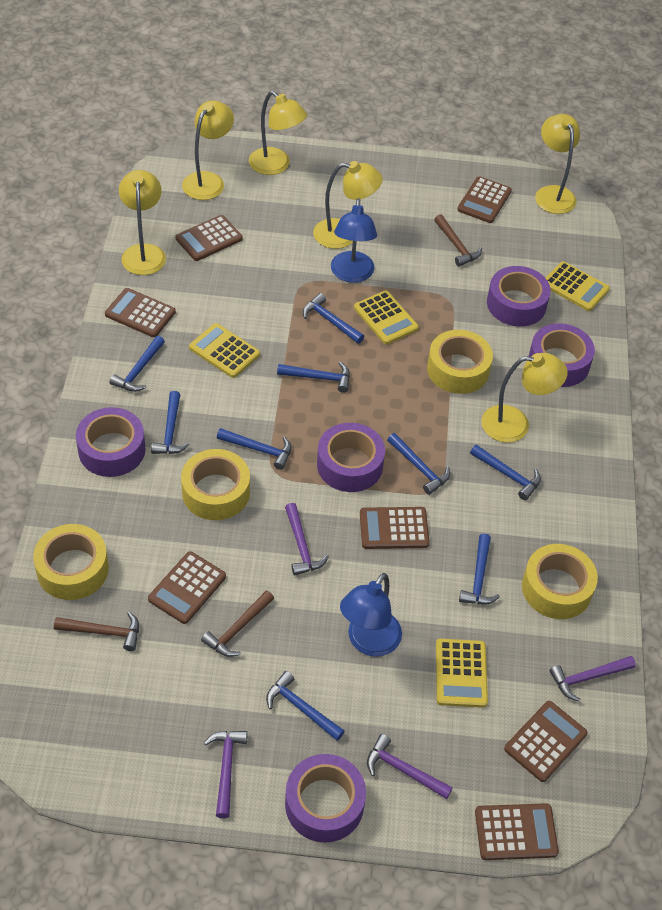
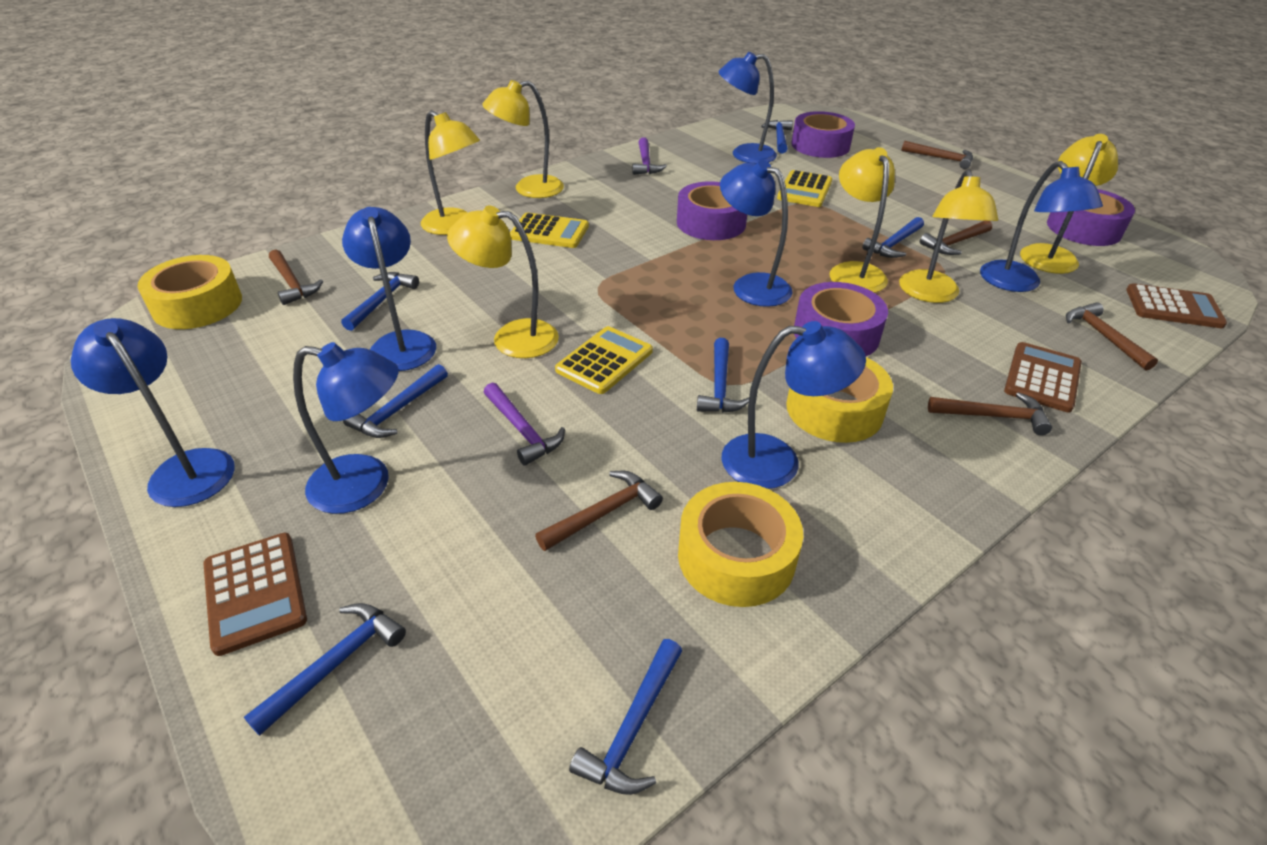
blue hammer: [110,336,165,392] [151,391,189,454] [217,428,292,470] [266,671,345,741] [277,362,350,393] [303,293,364,344] [387,433,450,495] [459,534,500,604] [470,444,541,500] = 9 -> [244,603,406,736] [341,272,419,331] [343,364,448,438] [569,639,682,795] [697,338,749,413] [761,120,793,153] [862,217,924,258] = 7
blue lamp: [331,198,377,283] [340,573,402,657] = 2 -> [71,318,235,507] [293,342,399,514] [342,207,436,371] [718,52,777,163] [720,160,792,307] [721,321,866,489] [980,161,1103,292] = 7
brown calculator: [105,288,176,337] [148,551,226,624] [175,215,243,261] [360,507,430,549] [457,176,512,223] [475,803,559,860] [504,701,588,782] = 7 -> [203,533,307,656] [1004,342,1082,412] [1126,283,1227,328] = 3
brown hammer: [54,612,139,651] [201,591,274,657] [434,214,482,266] = 3 -> [269,249,323,305] [535,471,663,551] [901,141,973,169] [920,221,992,255] [928,392,1052,435] [1066,302,1158,370] = 6
purple hammer: [204,731,247,818] [285,503,329,576] [367,734,453,799] [549,656,636,702] = 4 -> [484,383,565,466] [632,138,667,175] = 2
purple tape: [76,407,146,477] [285,754,366,843] [317,423,385,492] [487,266,551,327] [529,323,595,387] = 5 -> [677,181,747,240] [791,111,855,158] [794,282,888,356] [1047,189,1135,246] = 4
yellow calculator: [189,323,260,378] [354,291,419,344] [436,639,488,708] [546,261,610,311] = 4 -> [510,213,589,248] [555,326,653,394] [777,170,832,207] = 3
yellow tape: [33,524,109,600] [181,449,250,520] [427,330,493,394] [522,544,598,619] = 4 -> [137,255,242,329] [678,482,803,607] [786,357,893,443] = 3

